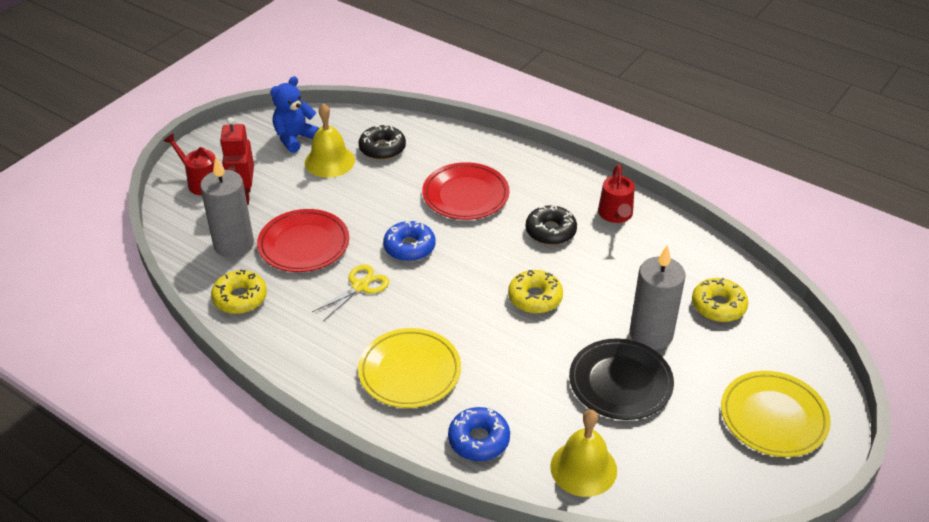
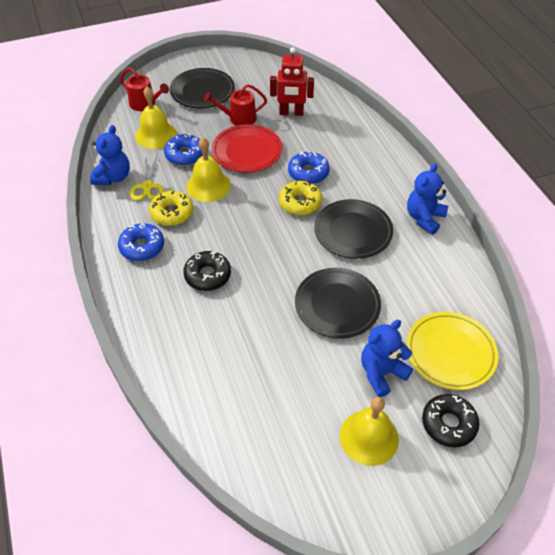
black plate: [569,339,674,420] = 1 -> [170,68,235,108] [295,268,381,338] [314,199,393,259] = 3
blue donut: [383,220,436,261] [448,407,510,461] = 2 -> [118,223,164,261] [164,134,203,166] [288,151,330,184] = 3
blue teddy bear: [270,76,319,153] = 1 -> [90,125,130,185] [361,320,413,397] [407,163,448,235] = 3
grey candle: [200,157,254,258] [630,245,686,350] = 2 -> none = 0
red plate: [257,209,349,272] [422,162,509,220] = 2 -> [212,124,282,173] = 1
yellow bell: [305,103,355,178] [550,409,617,497] = 2 -> [135,86,177,149] [187,137,231,202] [340,397,399,466] = 3
yellow donut: [211,269,267,314] [508,270,563,313] [692,278,748,322] = 3 -> [149,191,194,226] [279,181,322,215] = 2
yellow plate: [358,328,461,408] [721,371,831,457] = 2 -> [406,312,498,390] = 1

